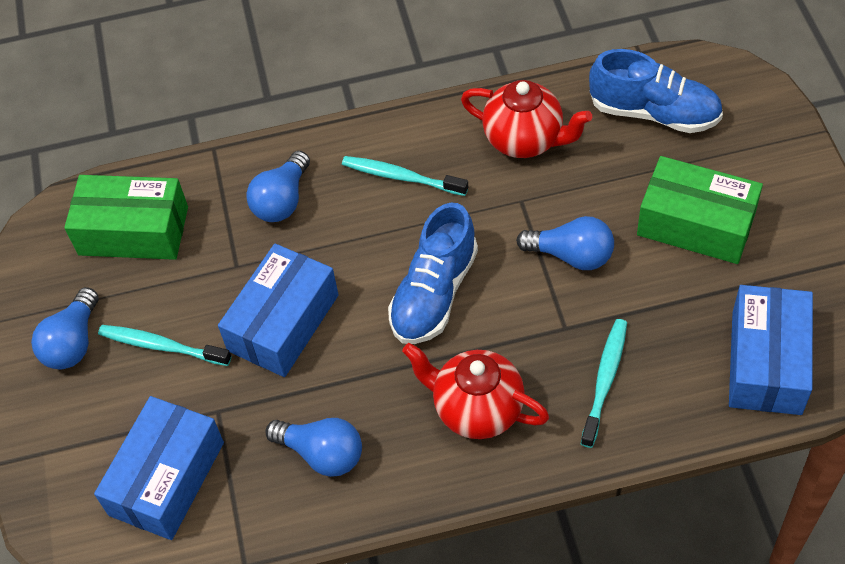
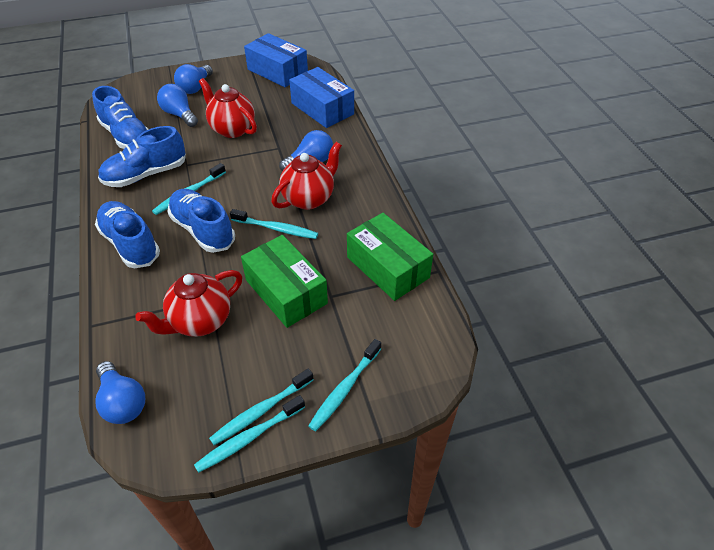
blue box: [94,396,224,540] [218,243,339,377] [729,285,813,415] = 3 -> [244,33,308,87] [289,67,354,128] = 2
blue shoe: [388,203,478,344] [589,49,723,133] = 2 -> [92,86,149,149] [95,201,160,268] [98,126,186,187] [168,189,235,253] = 4
red teapot: [402,343,549,439] [461,80,592,158] = 2 -> [135,270,242,337] [199,78,257,138] [271,142,342,210] = 3
turquoise toothbrush: [98,325,231,366] [342,156,468,196] [581,319,627,448] = 3 -> [152,163,226,215] [194,395,305,473] [209,368,314,445] [230,209,318,239] [308,339,381,432] = 5

